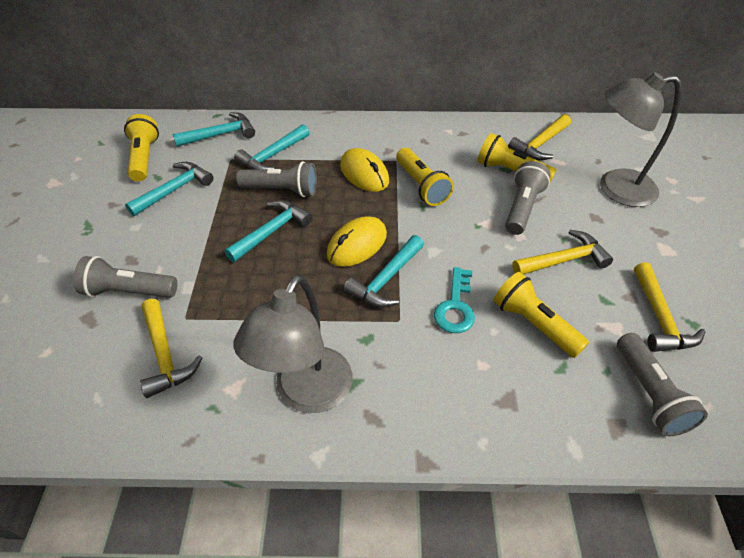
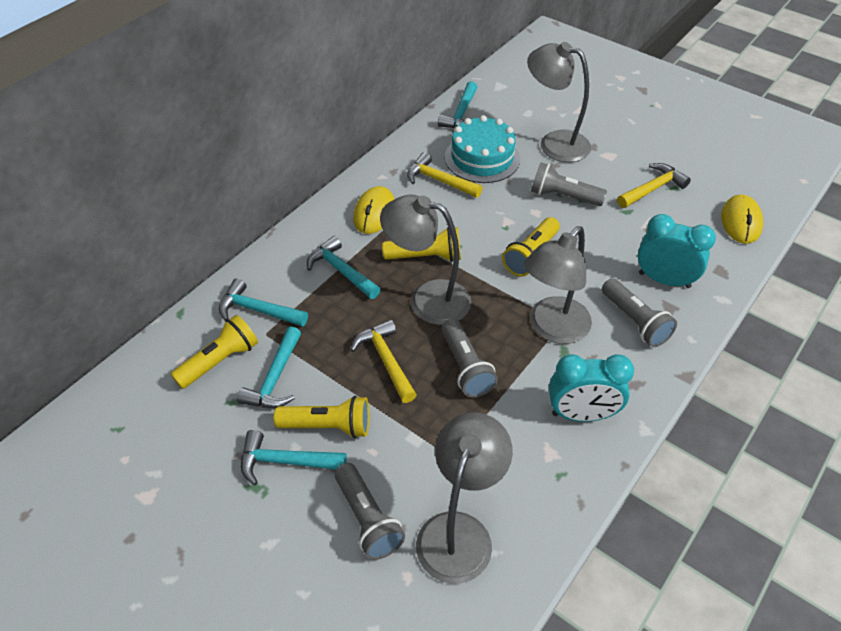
grey lamp: [233,275,353,413] [600,72,682,207] = 2 -> [380,194,471,325] [416,412,513,584] [524,226,592,344] [527,42,591,162] = 4
turquoise cake: none = 0 -> [445,115,520,183] = 1
turquoise clock: none = 0 -> [549,354,634,422] [638,214,716,288] = 2
turquoise key: [434,267,475,333] = 1 -> none = 0
yellow hammer: [140,299,202,398] [508,114,571,160] [512,230,613,275] [634,262,705,352] = 4 -> [350,319,417,403] [407,152,482,198] [617,163,691,208] = 3

